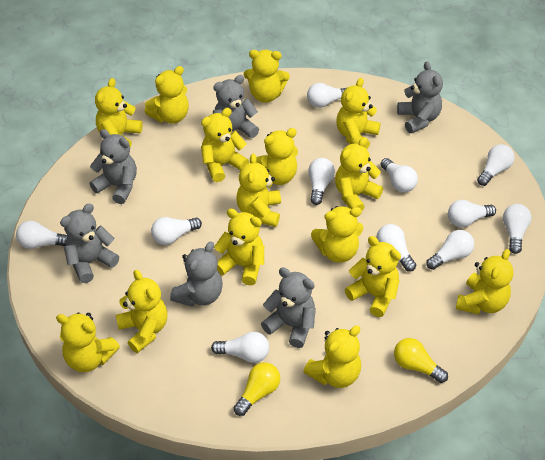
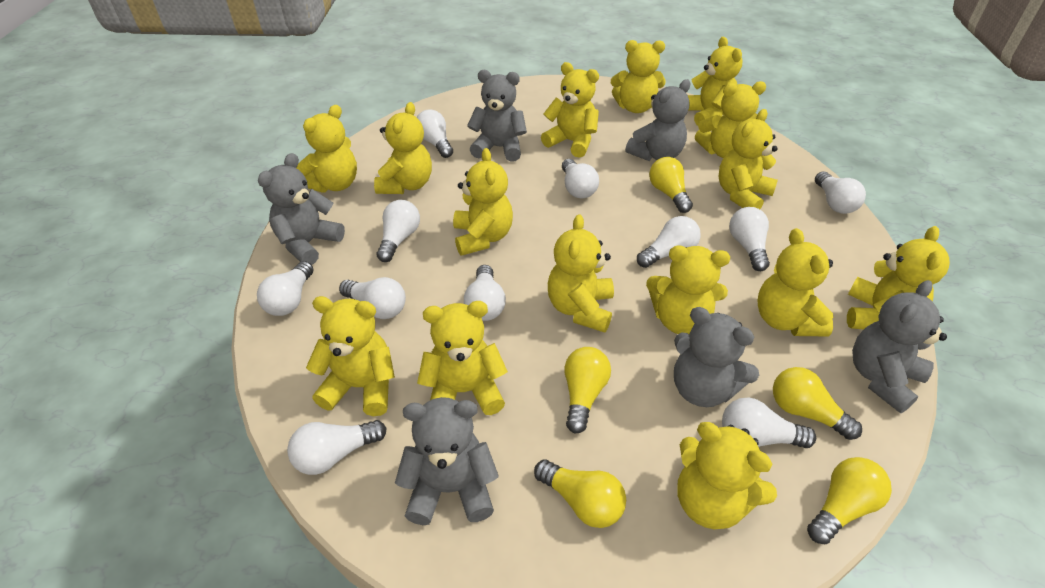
yellow light bulb: [234,363,280,416] [394,338,448,383] = 2 -> [534,459,626,528] [564,347,611,433] [649,157,693,213] [773,367,862,440] [807,457,892,544] = 5

